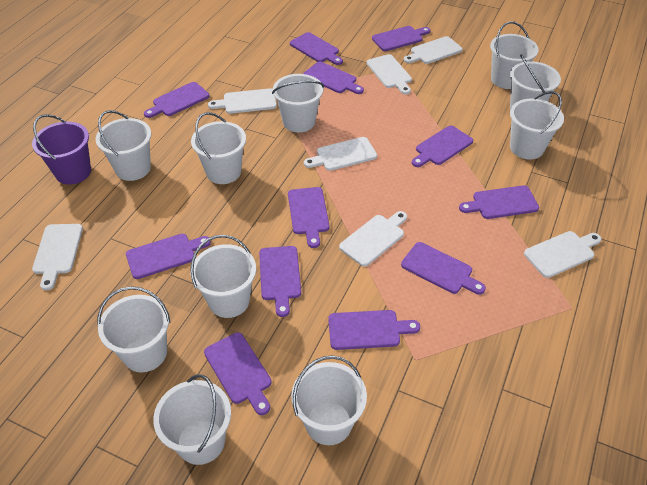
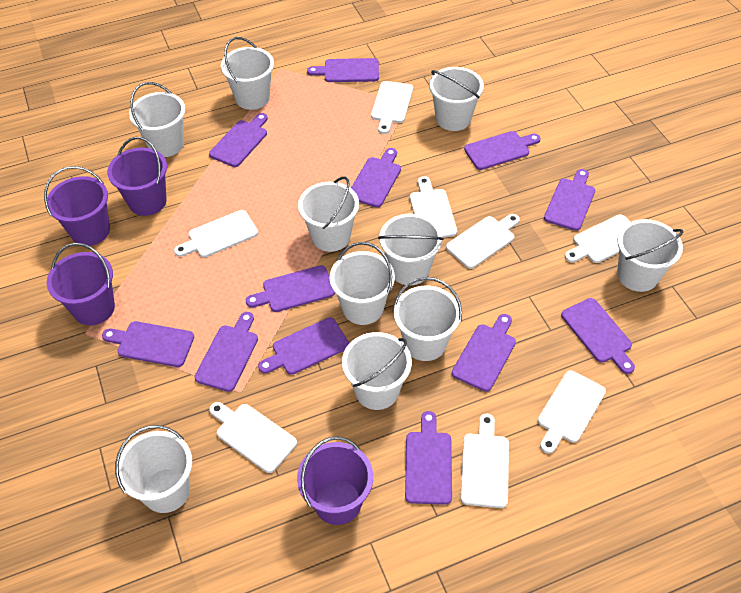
purple bucket: [32,114,91,185] = 1 -> [44,166,110,246] [47,243,115,325] [107,137,167,216] [297,436,373,525] = 4
white cutting board: [32,224,83,291] [208,88,277,114] [304,137,377,171] [339,211,407,267] [366,54,412,94] [404,36,463,64] [524,231,601,278] = 7 -> [174,210,258,257] [209,402,297,473] [371,81,413,134] [410,176,457,238] [446,214,520,269] [460,414,509,508] [538,370,606,454] [565,214,630,263] = 8

